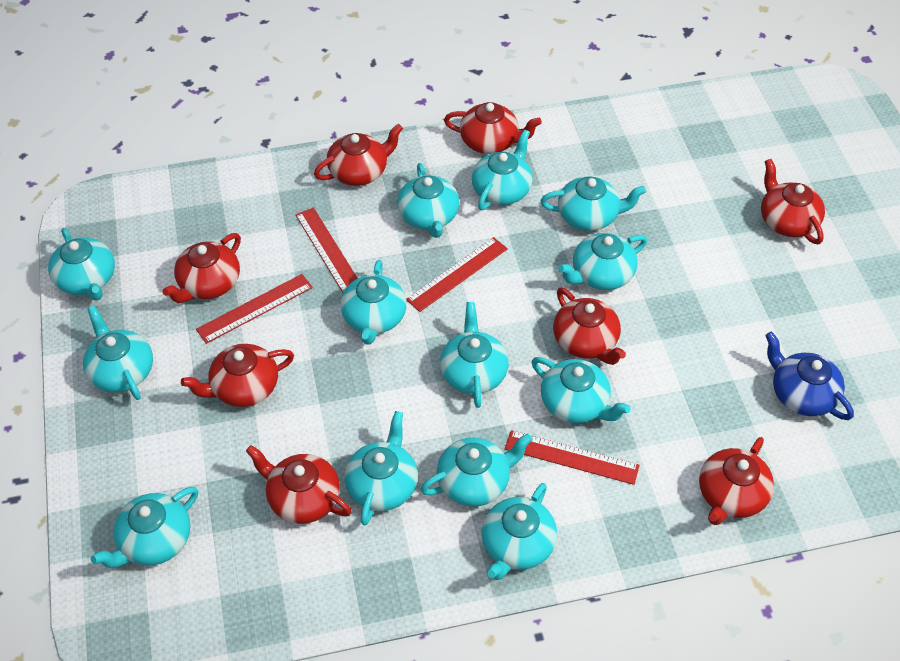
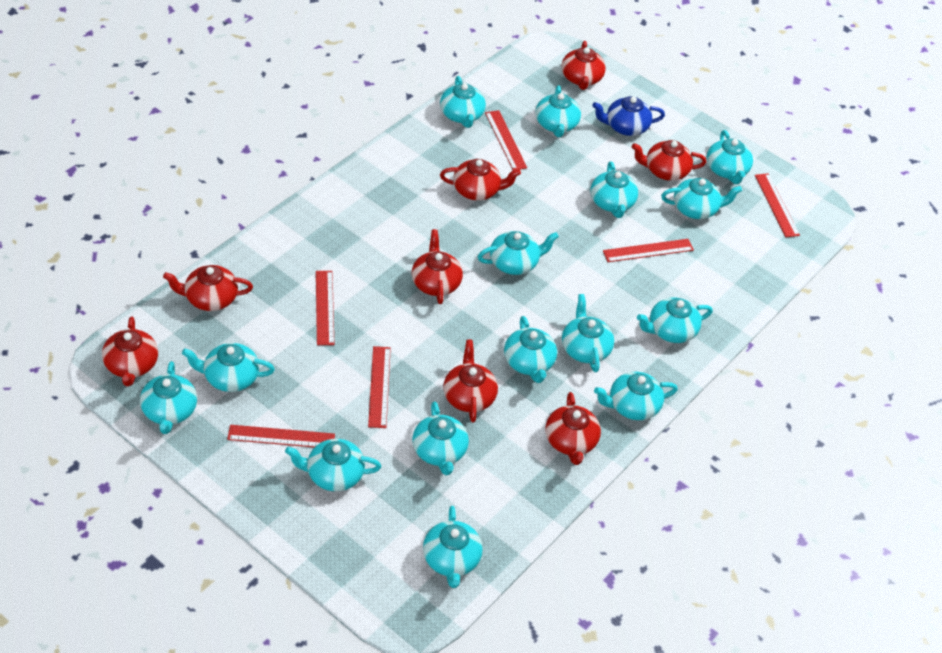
red ruler: [196,274,313,344] [295,208,358,293] [406,237,508,312] [505,430,640,485] = 4 -> [227,425,335,447] [316,271,335,345] [368,346,391,428] [485,110,527,170] [603,239,694,262] [755,173,800,237] = 6
turquoise teapot: [48,228,115,301] [83,305,153,400] [91,487,198,568] [340,260,407,345] [345,411,418,525] [397,163,460,238] [420,433,533,507] [440,302,509,408] [472,130,533,210] [482,483,557,580] [531,357,631,423] [541,176,646,231] [558,233,647,290] = 13 -> [140,361,197,434] [182,343,275,392] [285,439,381,491] [412,401,469,475] [423,506,483,588] [440,76,486,128] [478,231,559,275] [504,316,557,383] [535,85,581,137] [562,294,614,372] [591,162,638,218] [594,372,678,420] [637,297,713,343] [661,178,742,219] [707,130,753,184] = 15

